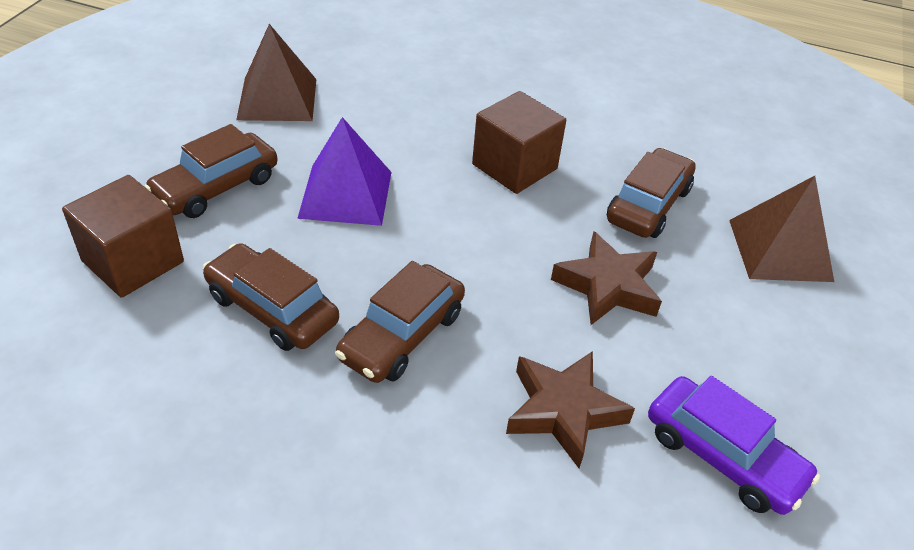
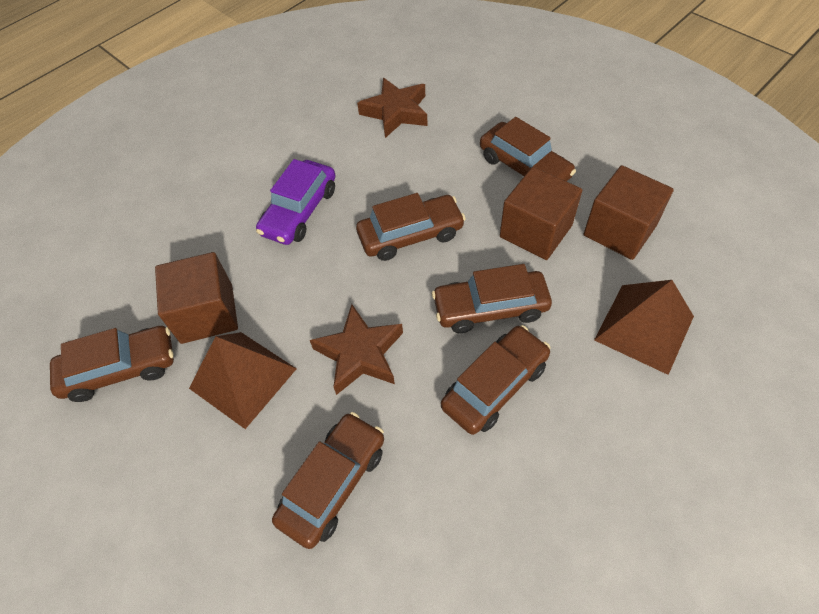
brown car: [144,124,278,218] [203,243,339,351] [335,261,465,383] [607,148,696,238] = 4 -> [50,326,174,402] [272,412,384,549] [356,193,466,261] [432,264,552,333] [441,325,551,435] [480,117,576,181] = 6
brown cube: [62,175,184,298] [472,91,566,194] = 2 -> [155,252,238,344] [500,167,582,260] [584,165,674,260] = 3
purple pyramid: [297,117,391,226] = 1 -> none = 0

